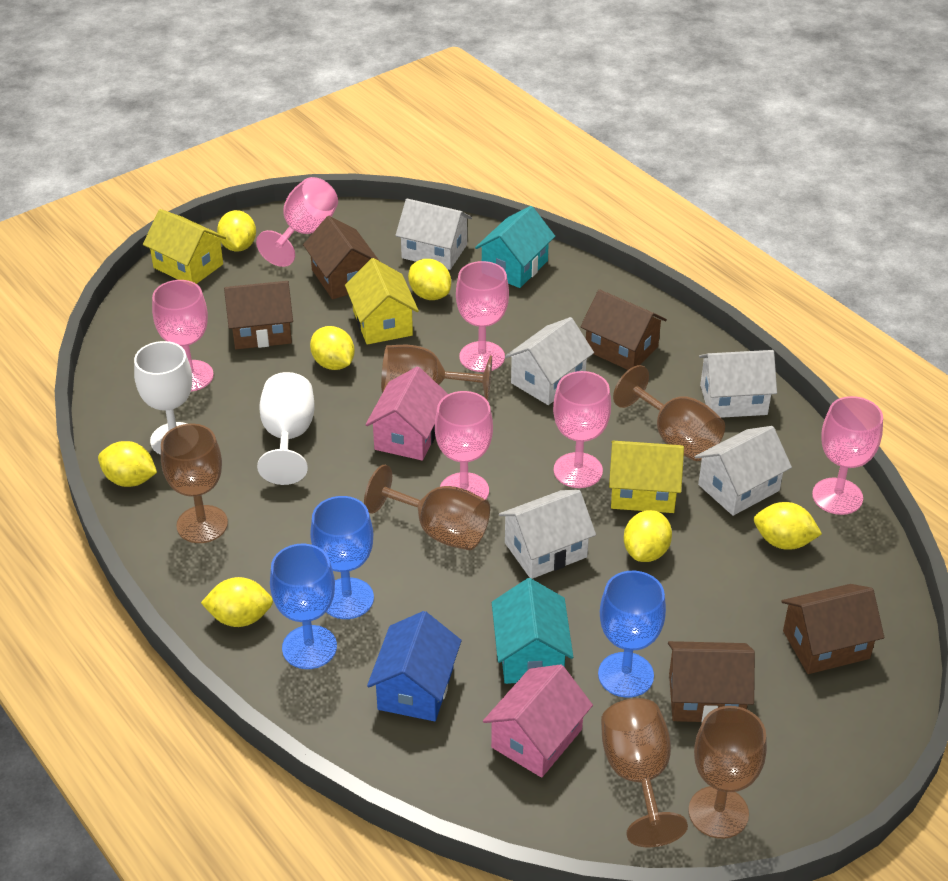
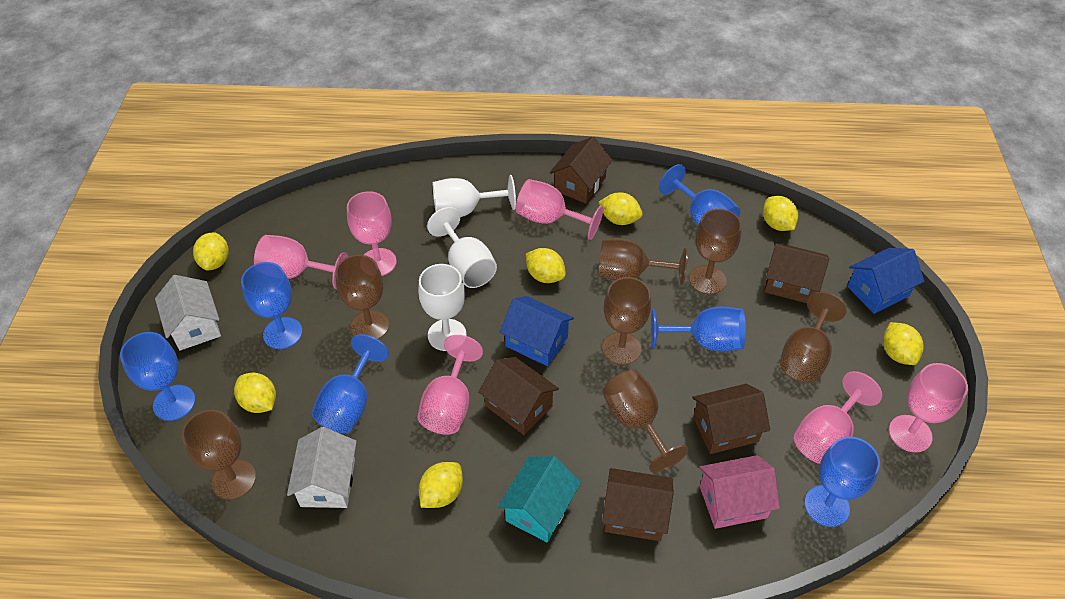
blue goblet: [270,544,337,669] [310,496,374,619] [598,571,666,698] = 3 -> [120,332,195,421] [241,262,302,349] [312,334,389,433] [651,307,746,351] [659,164,740,225] [804,437,880,527] = 6
blue house: [367,611,461,721] = 1 -> [500,296,574,366] [847,248,924,314] = 2
brown goblet: [161,424,228,543] [364,465,490,550] [381,345,492,401] [601,698,688,847] [613,365,725,461] [688,706,767,839] = 6 -> [182,410,256,500] [335,255,389,339] [599,239,688,285] [602,277,651,365] [603,370,688,473] [689,209,742,294] [780,292,847,383] = 7
pink house: [365,367,448,461] [483,664,593,778] = 2 -> [699,455,780,529] = 1
turquoise house: [475,206,555,288] [492,578,573,684] = 2 -> [498,456,581,542] = 1
white goblet: [134,341,192,455] [257,372,315,485] = 2 -> [418,264,467,351] [427,207,497,288] [433,175,516,217] = 3
white house: [395,198,472,270] [499,490,596,579] [505,317,594,405] [695,426,792,516] [699,350,777,418] = 5 -> [155,275,221,351] [287,427,357,508] = 2
yellow house: [143,209,226,284] [345,258,419,344] [609,441,684,513] = 3 -> none = 0

